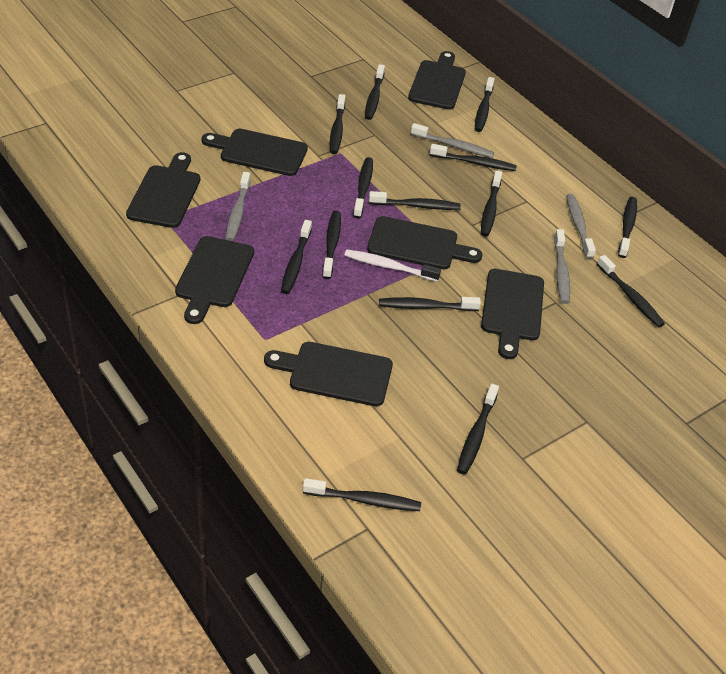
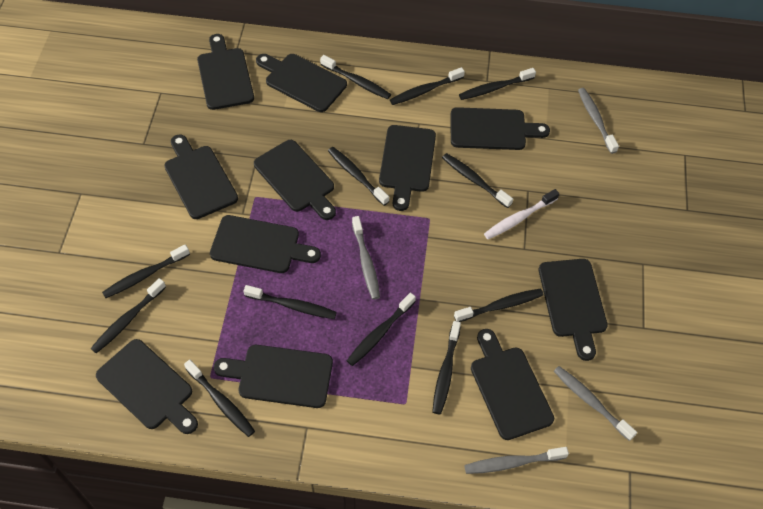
black cutting board: [126,152,200,228] [175,236,254,324] [201,128,308,176] [264,342,393,406] [367,216,482,270] [408,51,466,110] [481,269,544,359] = 7 -> [96,339,198,434] [164,134,238,219] [197,34,254,110] [210,215,321,273] [214,345,333,408] [254,140,336,220] [256,54,347,112] [379,125,436,211] [450,107,550,150] [471,329,554,440] [539,259,607,361] = 11
black toothbrush: [281,220,312,294] [303,478,421,511] [322,210,341,279] [330,94,345,154] [353,157,373,218] [365,64,385,120] [369,191,461,210] [379,297,481,311] [430,144,517,171] [457,384,499,475] [475,77,495,132] [481,171,502,237] [597,255,665,327] [618,197,637,258] = 14 -> [90,278,166,353] [102,244,190,298] [184,360,255,437] [243,285,337,319] [320,55,391,99] [328,147,389,206] [347,293,416,366] [390,67,465,105] [432,321,461,415] [442,153,513,208] [454,288,544,322] [459,68,536,100] = 12

